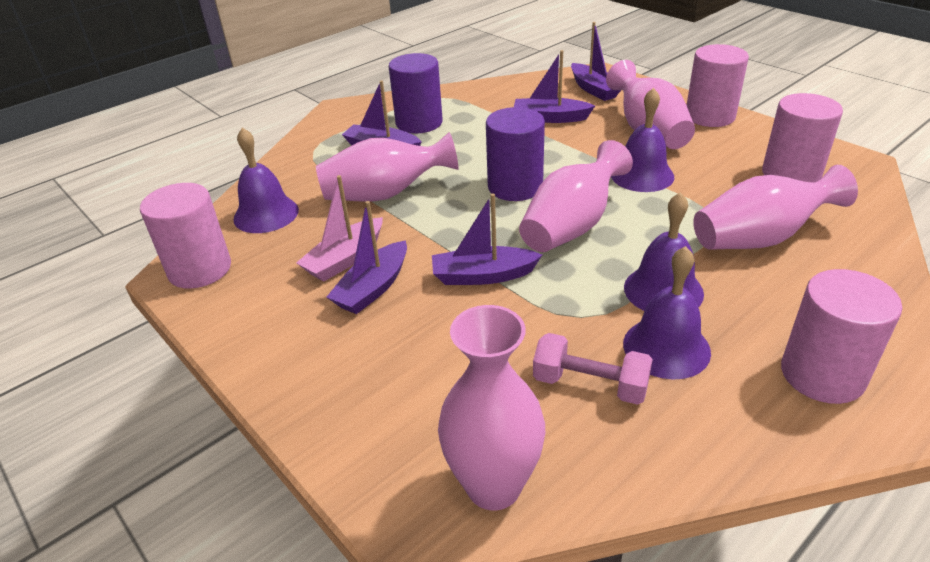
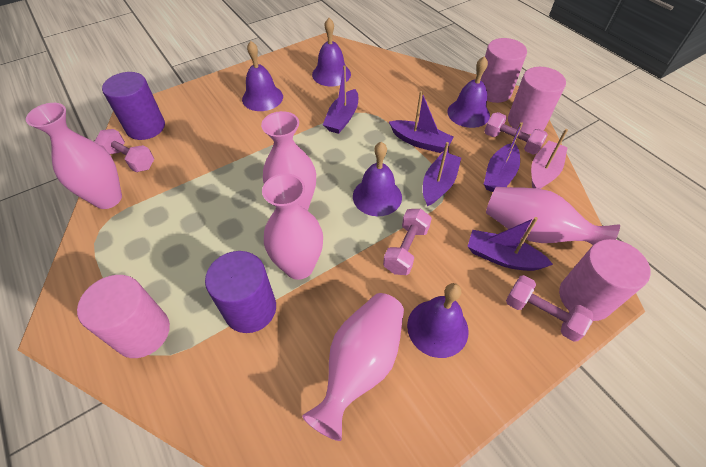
pink dumbbell: [533,333,653,405] = 1 -> [95,129,154,172] [383,209,432,275] [484,112,548,155] [506,275,593,342] = 4
purple bell: [233,128,299,233] [611,87,675,192] [623,246,711,380] [624,192,704,311] = 4 -> [242,41,283,111] [312,18,351,86] [353,142,402,216] [407,283,469,358] [447,56,490,128] = 5

